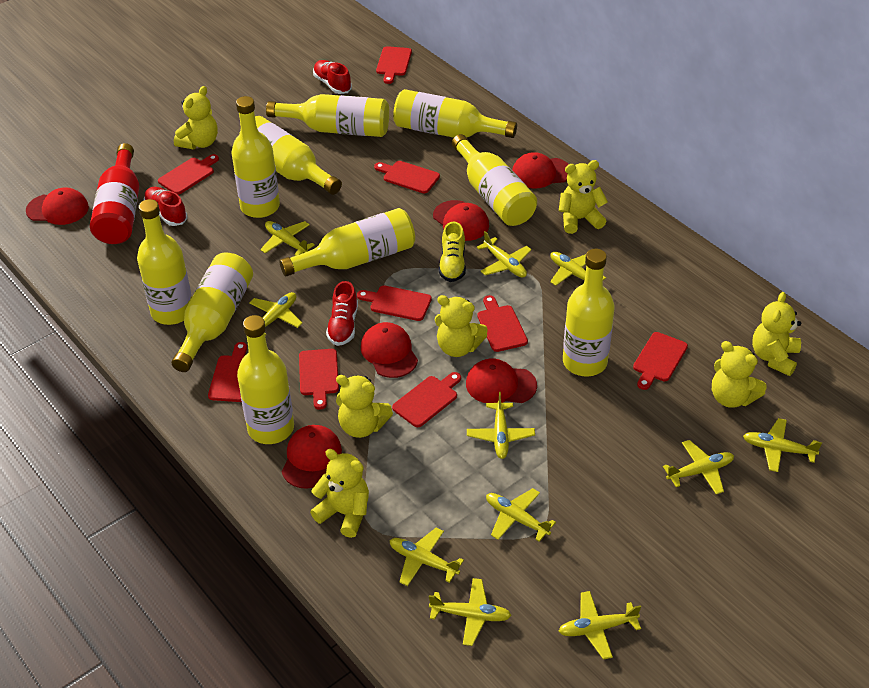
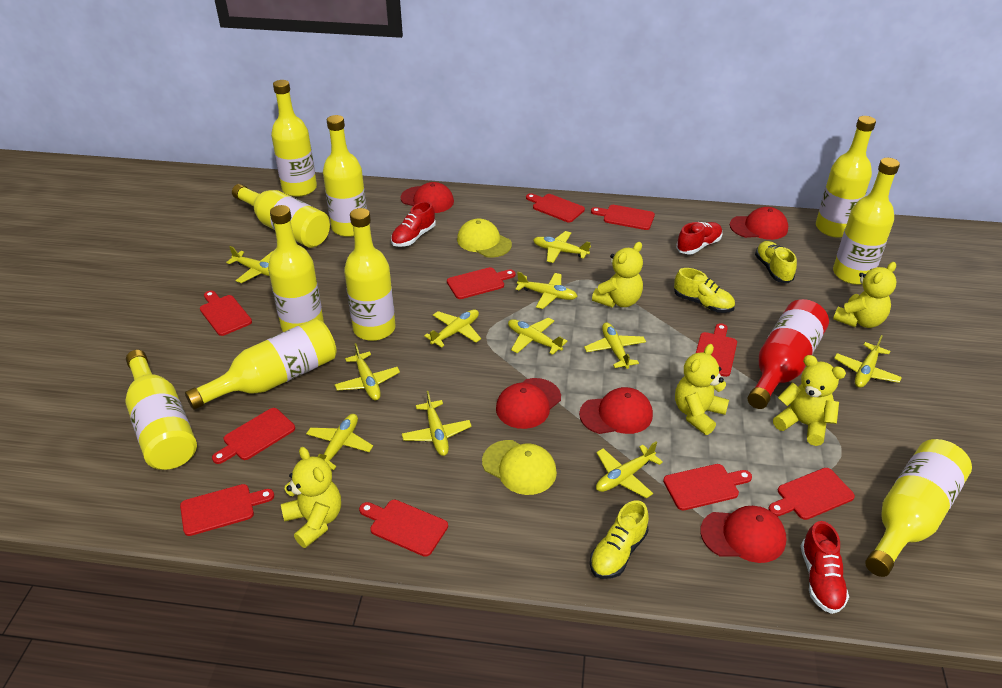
red cap: [26,187,89,225] [282,425,342,489] [361,322,418,378] [433,200,489,241] [466,358,537,403] [512,152,568,188] = 6 -> [400,182,454,213] [496,378,561,429] [579,387,653,434] [700,506,787,563] [730,207,788,240] = 5
red cutting board: [158,154,219,195] [208,342,247,402] [299,349,339,410] [357,285,432,321] [374,161,440,193] [376,46,412,84] [392,372,461,427] [477,295,528,352] [633,332,688,390] = 9 -> [180,484,274,536] [200,291,252,336] [212,408,295,464] [359,500,448,557] [447,267,516,299] [526,193,585,222] [591,205,655,230] [663,464,752,511] [696,323,737,377] [769,468,855,520] = 10
yellow cap: none = 0 -> [457,219,512,258] [482,440,557,495] = 2
yellow shoe: [439,221,466,282] = 1 -> [590,500,649,579] [674,268,735,313] [755,241,797,283] = 3
yellow teddy bear: [174,86,218,149] [310,449,369,538] [336,375,393,438] [435,295,488,357] [559,160,608,234] [712,341,767,408] [752,292,801,376] = 7 -> [281,447,341,548] [592,242,643,307] [675,344,729,435] [773,355,846,446] [833,262,896,328] = 5

